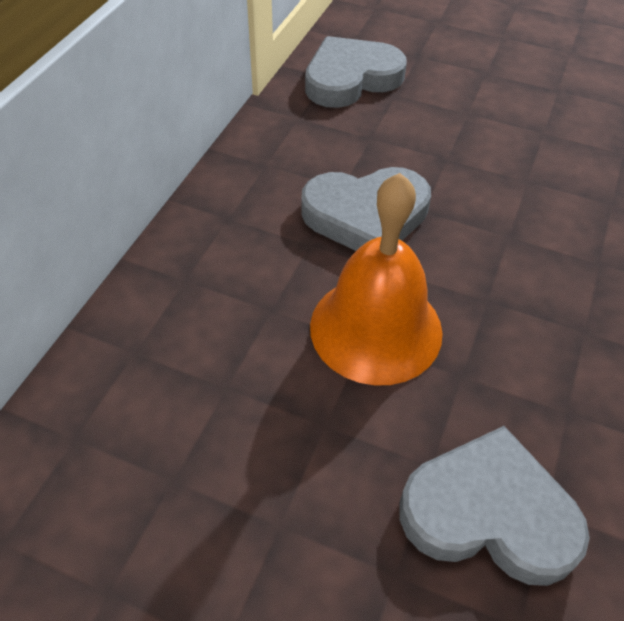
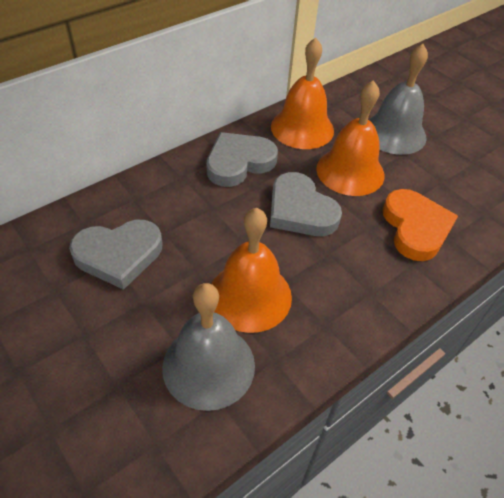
grey bell: none = 0 -> [162,283,255,411] [369,44,428,155] = 2
orange bell: [310,173,443,386] = 1 -> [212,208,292,333] [271,37,334,149] [316,80,384,196] = 3
orange heart: none = 0 -> [383,189,458,261] = 1

